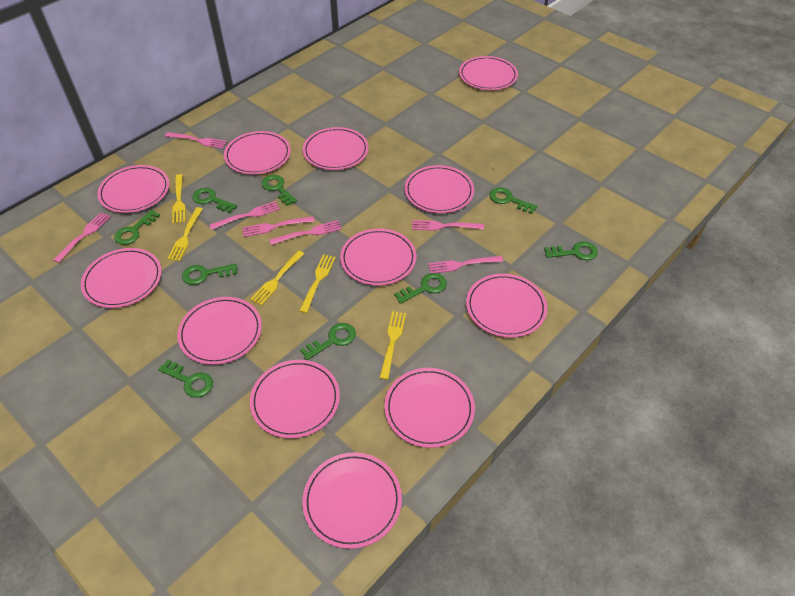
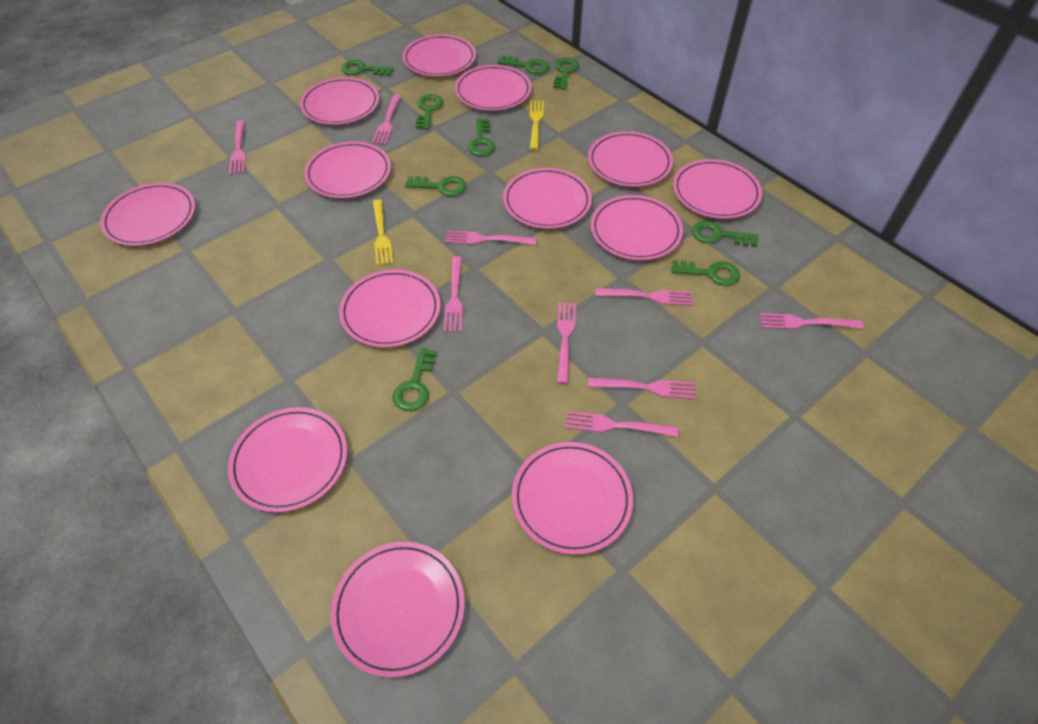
pink fork: [53,212,111,263] [165,132,227,149] [209,201,280,230] [242,216,315,237] [270,220,342,245] [412,220,484,231] [428,256,503,273] = 7 -> [229,120,246,175] [372,94,401,145] [444,256,463,332] [445,230,536,245] [557,302,576,384] [566,411,678,437] [588,378,695,399] [595,288,693,306] [759,313,863,329] = 9
pink plate: [81,248,162,308] [97,165,169,213] [177,297,262,365] [224,131,291,174] [250,360,340,438] [302,452,402,549] [303,127,369,170] [340,228,416,286] [384,368,475,448] [405,165,474,213] [459,56,518,90] [466,273,547,338] = 12 -> [100,183,195,246] [228,407,347,513] [300,77,379,125] [304,141,391,199] [331,542,465,678] [339,269,440,348] [402,35,476,77] [455,65,532,111] [503,168,592,229] [512,442,633,555] [588,131,673,187] [591,195,683,261] [673,159,762,219] = 13
yellow fork: [167,207,203,261] [172,174,185,223] [250,250,304,306] [299,254,336,313] [379,311,406,380] = 5 -> [373,199,393,266] [529,100,544,150] = 2

